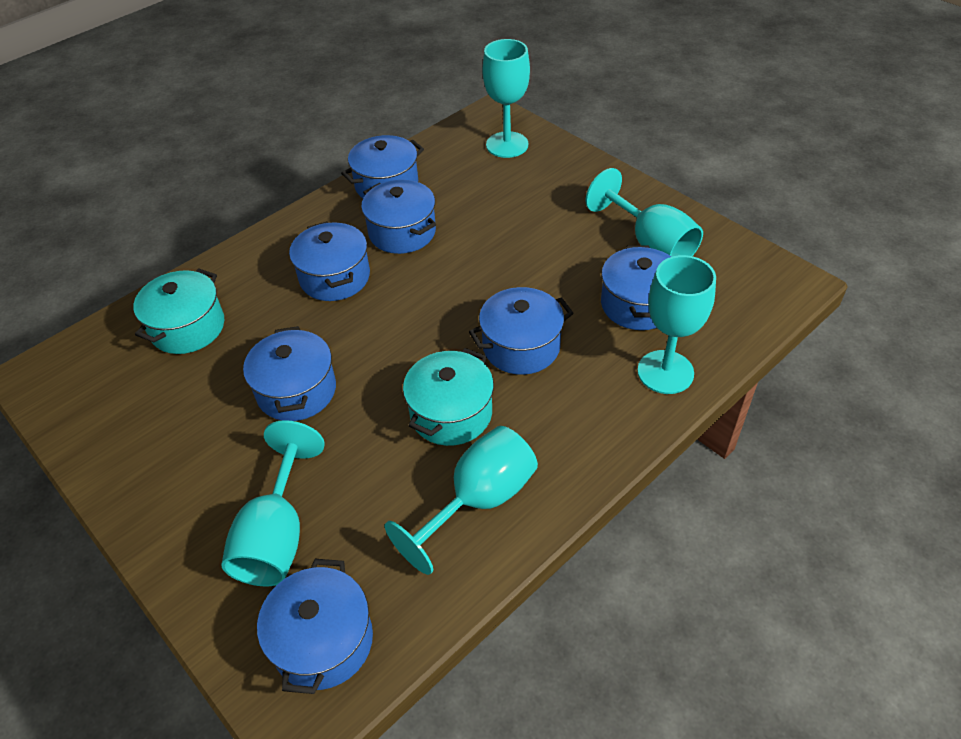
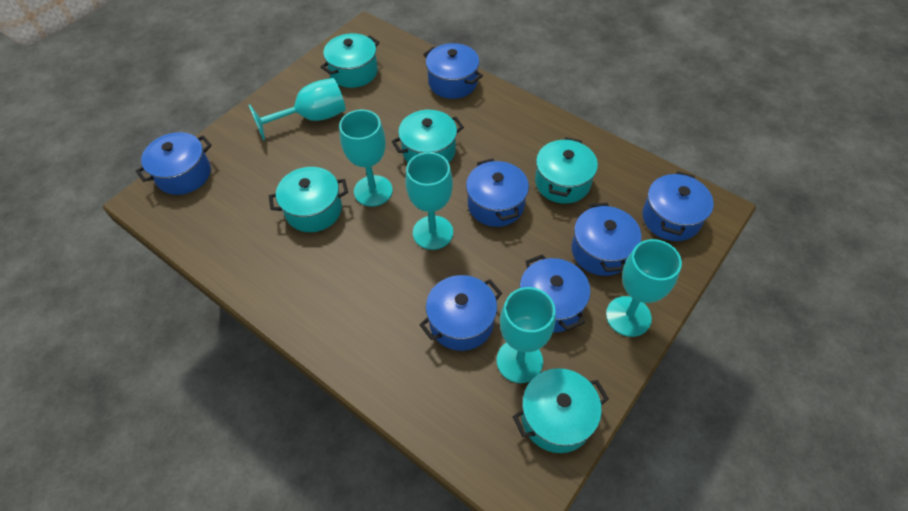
turquoise pot: [133,268,224,354] [403,348,494,446] = 2 -> [269,167,348,232] [321,33,380,88] [392,110,464,163] [512,368,609,453] [535,137,598,204] = 5

